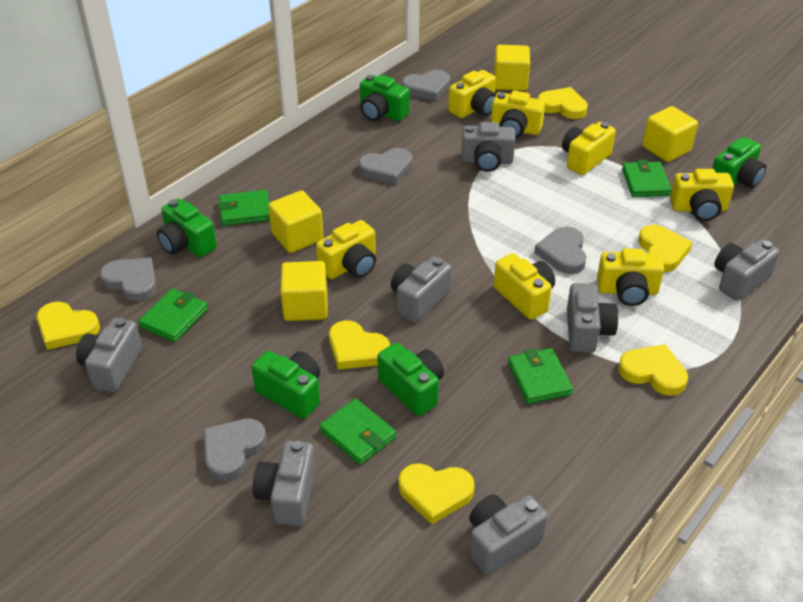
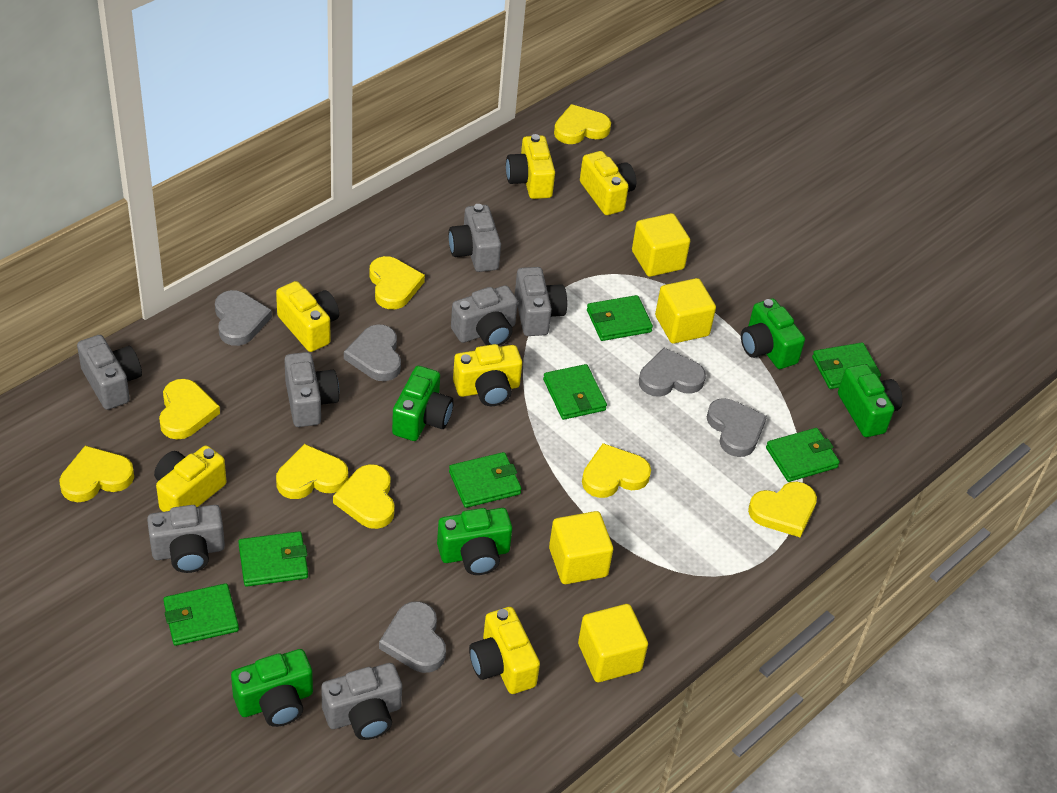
green wallet: [138,288,208,342] [218,190,270,226] [319,398,396,465] [508,348,573,404] [622,160,672,197] = 5 -> [163,583,239,646] [238,531,308,587] [449,452,522,508] [543,364,607,420] [587,295,653,341] [766,428,840,482] [812,342,881,389] = 7
yellow camera: [316,220,376,279] [448,70,496,118] [491,91,545,138] [494,253,555,320] [562,122,616,175] [597,248,664,306] [670,169,734,221] = 7 -> [154,445,227,512] [276,281,339,352] [453,344,522,406] [469,607,540,694] [506,134,555,199] [580,151,636,215] = 6
yellow heart: [37,302,100,350] [329,320,390,370] [398,463,475,524] [537,87,588,119] [618,344,688,396] [638,225,693,272] = 6 -> [59,446,134,502] [159,379,220,440] [276,444,348,499] [333,464,395,529] [369,256,425,309] [554,104,611,144] [582,443,651,498] [748,482,817,537] = 8

